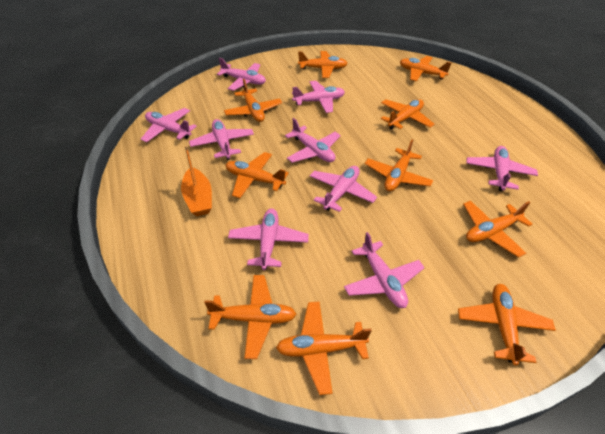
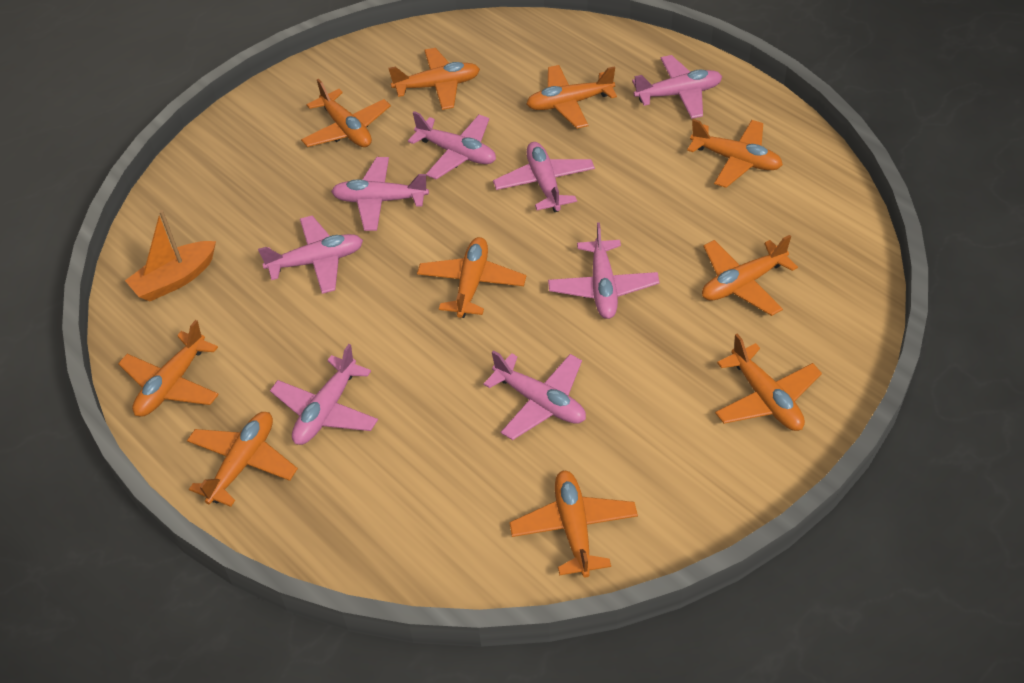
pink plane: [141,108,197,142] [189,119,254,160] [217,58,266,91] [228,208,309,270] [285,118,341,163] [292,81,345,113] [310,166,377,212] [344,232,425,308] [467,146,538,191] = 9 -> [258,216,363,294] [270,344,378,445] [331,157,429,231] [408,111,496,180] [483,350,586,440] [493,142,595,212] [548,222,660,319] [632,55,722,119] = 8

